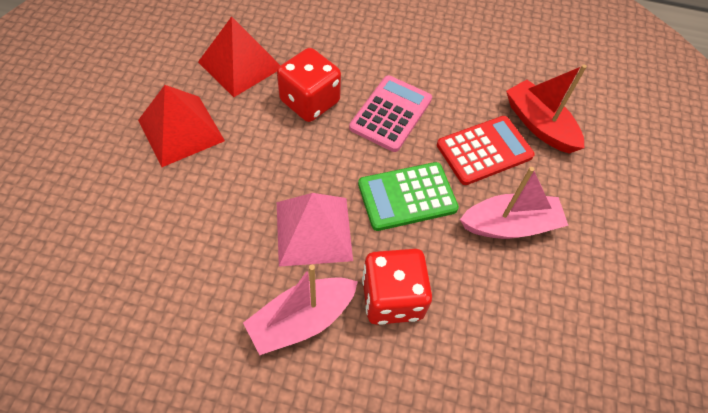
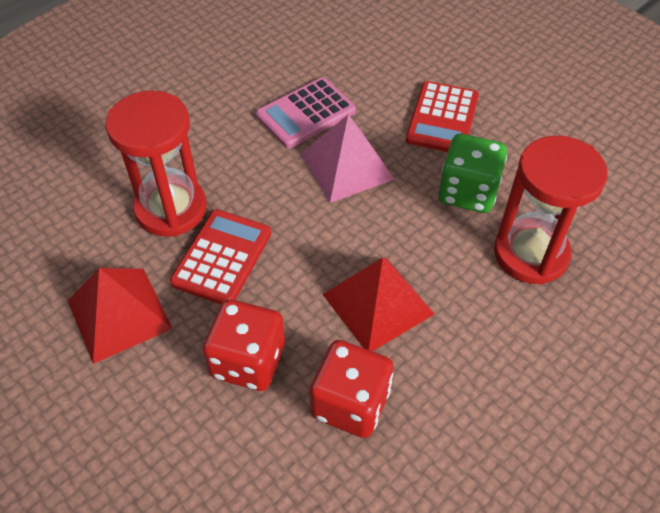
green calculator: [358,162,459,231] = 1 -> none = 0
green dice: none = 0 -> [438,134,507,213] = 1
pink boat: [243,265,358,355] [460,167,569,239] = 2 -> none = 0
red boat: [506,64,587,154] = 1 -> none = 0
red calculator: [437,116,535,185] = 1 -> [170,209,271,304] [406,81,479,152] = 2
red hourglass: none = 0 -> [106,91,207,237] [494,136,608,285] = 2

